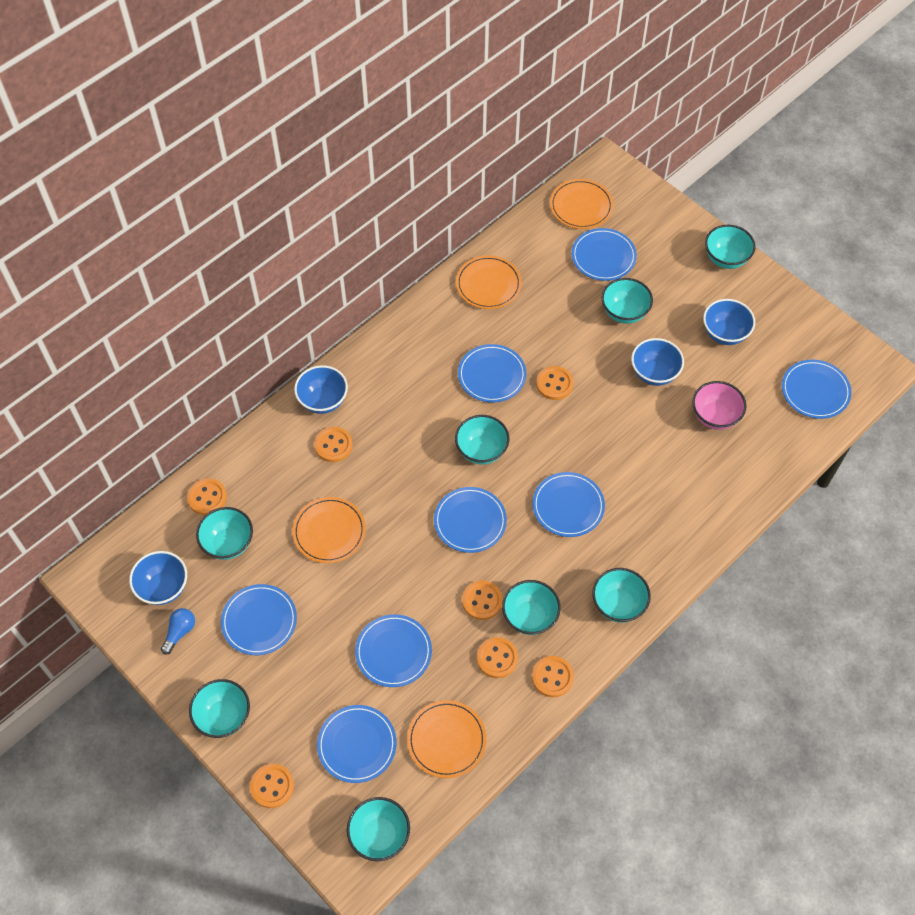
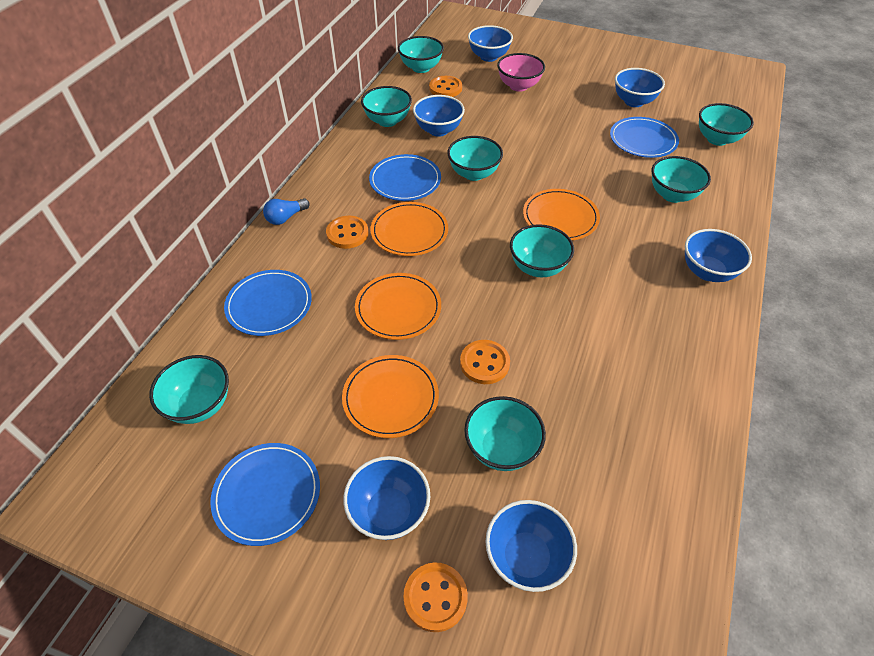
blue bowl: [129,551,187,605] [294,365,348,414] [631,338,684,386] [703,299,755,345] = 4 -> [343,456,430,540] [413,95,465,137] [468,25,513,62] [486,500,577,592] [615,68,665,107] [685,229,752,282] = 6
blue plate: [221,584,297,655] [317,705,397,783] [355,614,432,687] [434,487,507,553] [458,344,526,403] [533,472,605,537] [572,228,637,281] [782,360,852,419] = 8 -> [210,443,320,546] [224,270,312,336] [369,154,441,201] [610,117,679,158] = 4
orange button: [187,478,227,515] [250,764,294,808] [314,427,353,462] [462,581,503,620] [477,637,518,678] [532,656,574,697] [536,366,573,400] = 7 -> [326,216,368,249] [403,563,468,632] [429,76,462,97] [460,340,510,384] = 4

